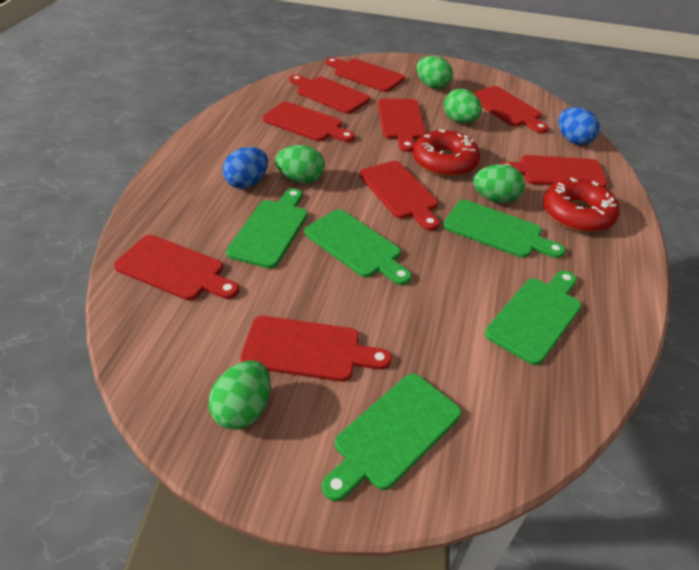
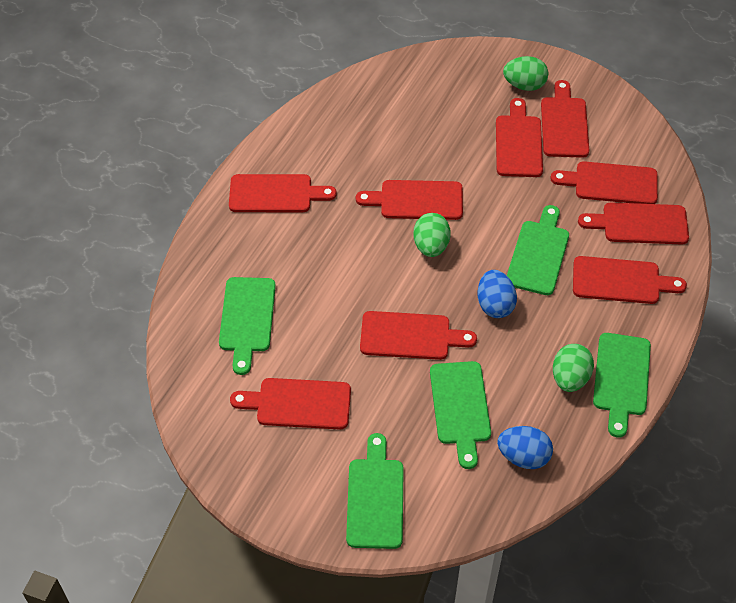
green egg: [208,360,271,430] [275,145,325,183] [417,56,453,89] [444,89,482,123] [473,164,525,203] = 5 -> [413,213,451,257] [503,56,548,91] [553,344,594,392] = 3
red donut: [413,129,480,177] [543,178,620,233] = 2 -> none = 0

